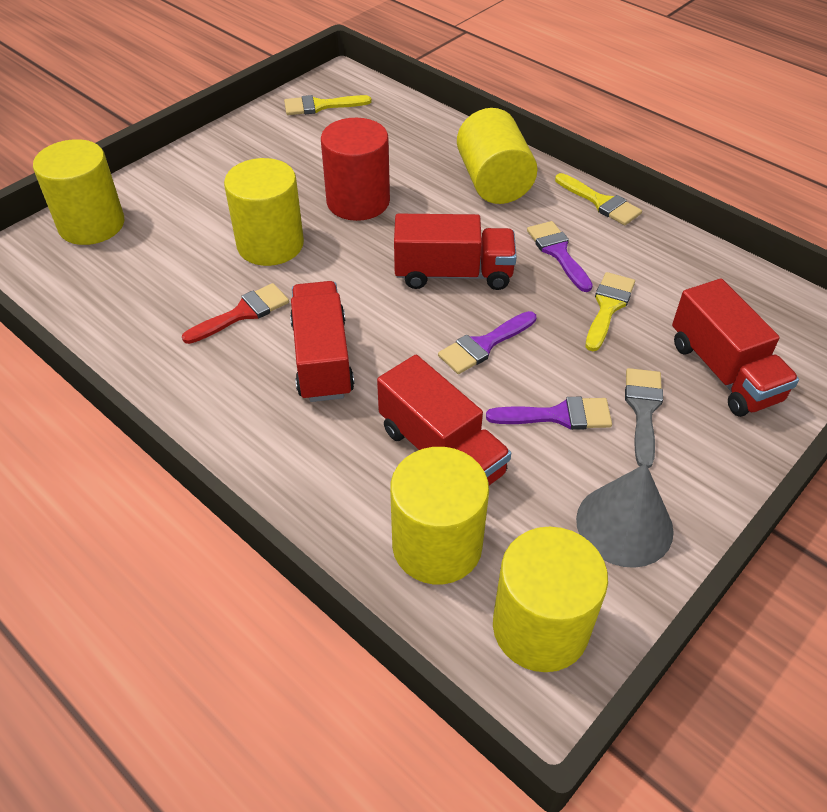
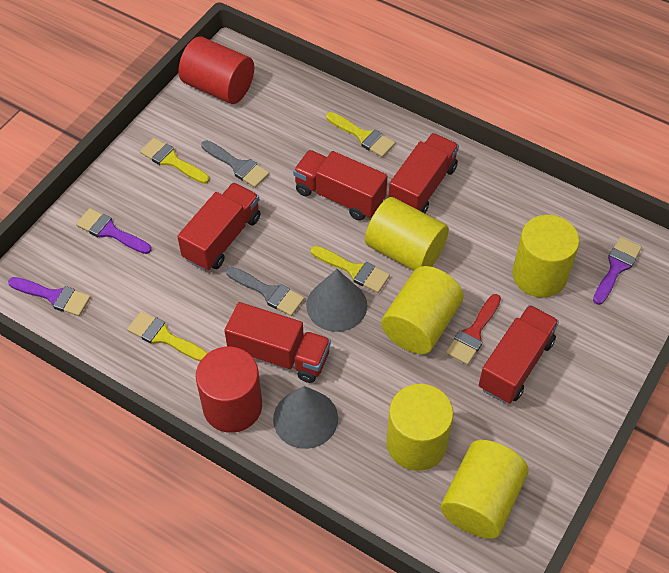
grey brush: [625,368,663,468] = 1 -> [201,140,269,188] [226,266,304,316] = 2
grey cone: [576,464,674,568] = 1 -> [273,386,338,449] [306,269,367,332] = 2
red cylinder: [321,118,390,221] = 1 -> [179,36,254,104] [196,347,262,433] = 2
red truck: [290,281,354,402] [377,355,511,485] [394,214,517,290] [672,279,799,417] = 4 -> [177,182,260,271] [224,302,331,383] [293,150,388,221] [388,133,459,213] [479,305,559,403] = 5
yellow brush: [284,95,371,115] [555,173,642,225] [586,272,635,351] = 3 -> [127,311,208,361] [140,138,209,184] [310,246,390,293] [326,112,395,157] = 4

